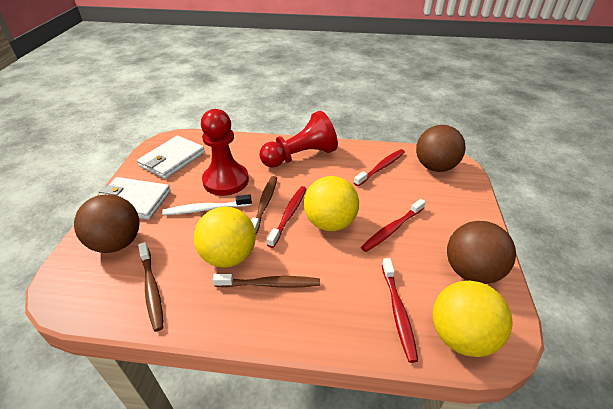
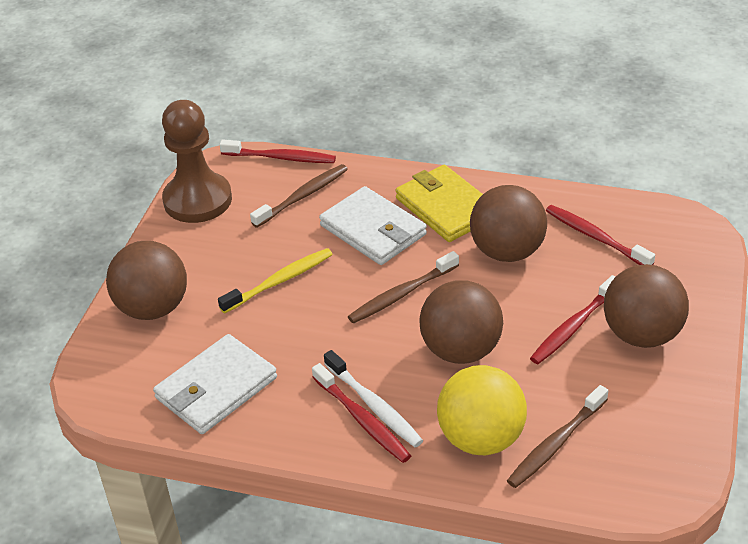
brown ball: [74,194,140,253] [416,125,466,172] [447,221,516,284] = 3 -> [106,241,187,320] [419,280,503,364] [470,185,547,262] [604,264,689,348] = 4
brown pawn: none = 0 -> [162,100,232,223] = 1
red pawn: [201,109,249,196] [259,111,338,168] = 2 -> none = 0
yellow ball: [194,207,256,268] [304,176,359,231] [433,280,513,357] = 3 -> [437,365,527,455] = 1
yellow toothbrush: none = 0 -> [218,248,333,313] = 1
yellow wallet: none = 0 -> [396,165,483,242] = 1

